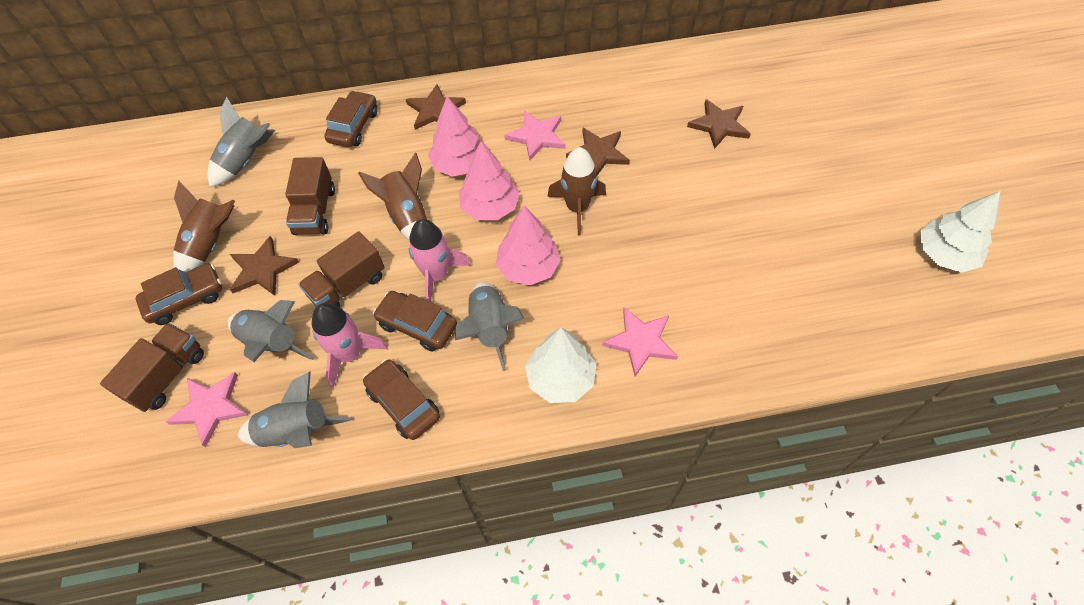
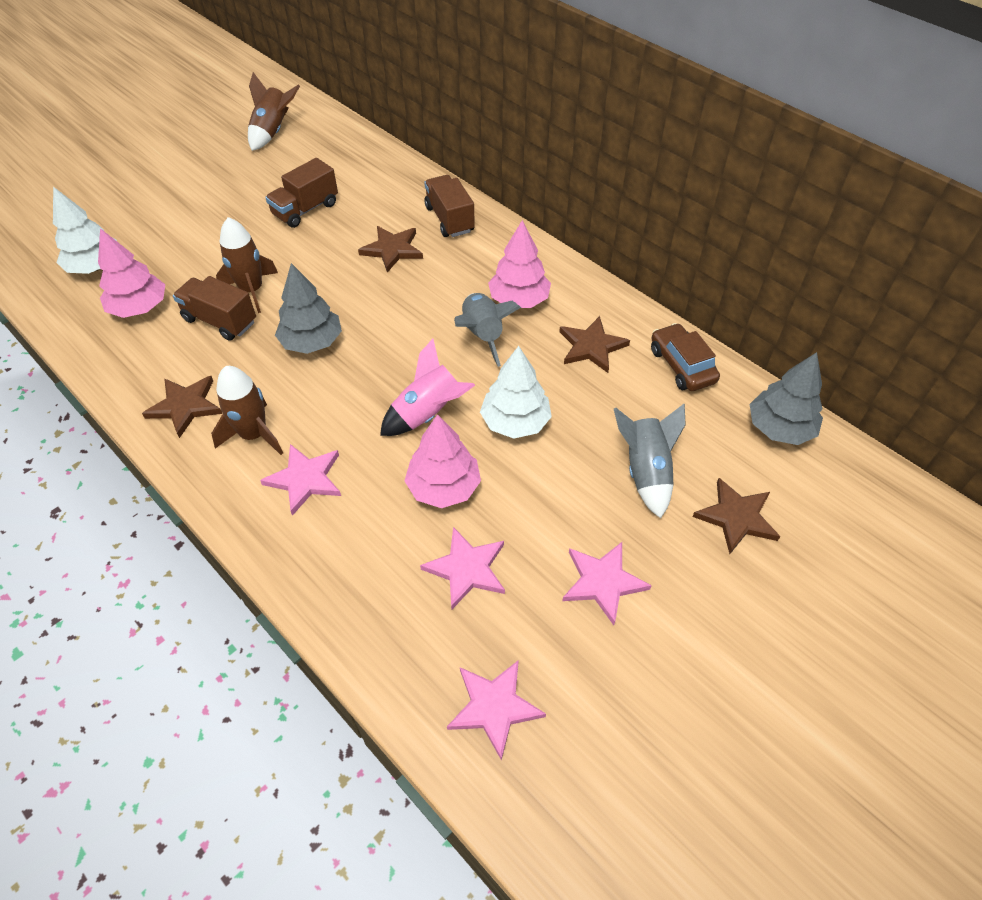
brown car: [136,263,222,325] [324,90,378,147] [363,359,440,440] [373,291,457,352] = 4 -> [651,323,720,391] = 1
grey rocket: [207,97,275,187] [228,300,315,362] [238,371,351,448] [455,282,524,371] = 4 -> [454,293,521,367] [614,404,686,519] = 2
grey tree: none = 0 -> [275,263,342,354] [749,352,823,445] = 2
pink rocket: [312,303,388,388] [409,219,471,302] = 2 -> [380,339,475,436] = 1
pink star: [166,372,248,447] [504,111,565,160] [602,307,678,376] = 3 -> [260,444,341,516] [420,527,505,609] [447,660,546,760] [562,542,652,625] = 4

